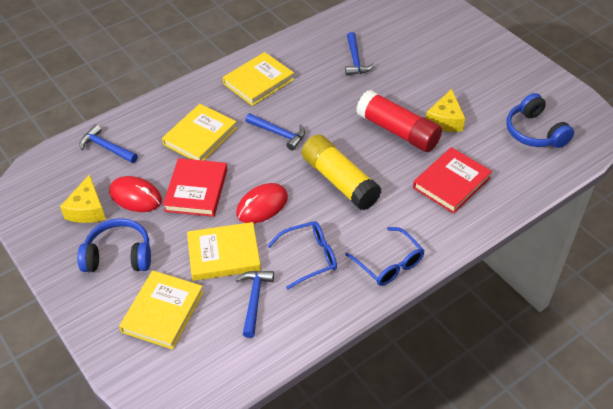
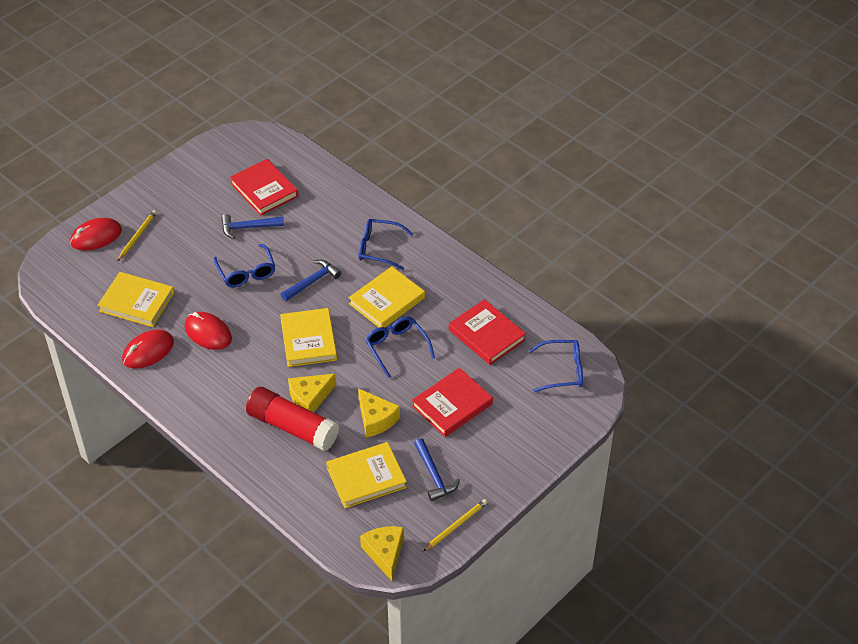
blue glasses: [267,221,337,290] [345,227,425,286] = 2 -> [214,244,275,287] [359,219,413,270] [365,317,435,378] [529,340,583,392] = 4
blue hammer: [79,124,138,163] [236,271,274,338] [245,113,305,151] [345,32,374,75] = 4 -> [221,214,284,239] [281,260,341,301] [414,438,460,501] = 3
blue headphones: [77,218,151,272] [506,93,574,148] = 2 -> none = 0
red book: [163,158,227,217] [413,147,492,214] = 2 -> [230,159,298,216] [412,368,493,437] [449,299,526,365] = 3
red mouse: [109,176,162,212] [236,183,288,223] = 2 -> [70,218,122,251] [122,330,174,368] [185,312,232,350] = 3
yellow cheese: [60,174,106,223] [426,89,465,132] = 2 -> [288,373,336,412] [358,388,400,437] [360,526,404,581] = 3
yellow glue stick: [302,134,382,210] = 1 -> none = 0
yellow pencil: none = 0 -> [118,210,157,261] [423,499,487,551] = 2

